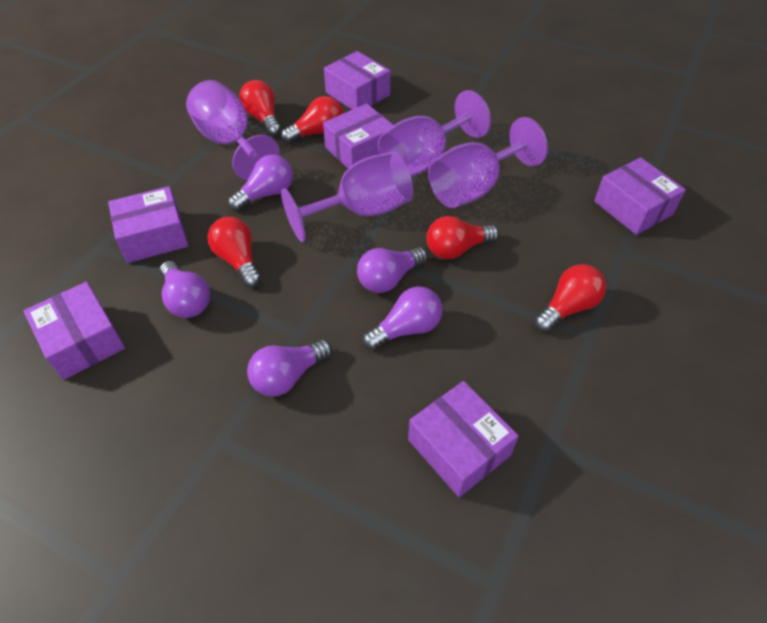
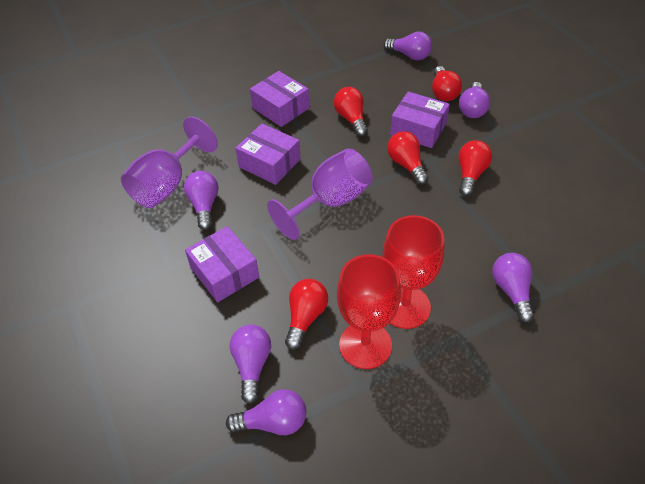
purple box: [24,282,125,380] [108,186,189,263] [323,104,394,168] [324,51,390,110] [408,381,519,497] [594,158,686,235] = 6 -> [185,226,259,302] [235,124,301,185] [250,71,310,127] [390,91,450,148] = 4
purple goblet: [186,80,280,180] [281,151,413,242] [378,90,491,177] [428,117,548,208] = 4 -> [121,117,218,208] [267,149,373,240] = 2
purple light bulb: [160,261,210,318] [228,155,293,211] [247,339,332,397] [357,247,427,293] [363,286,443,350] = 5 -> [184,171,218,230] [226,389,306,435] [230,324,271,404] [383,32,432,60] [459,82,490,118] [492,253,535,323] = 6
red goblet: none = 0 -> [337,254,401,369] [382,215,444,329] = 2

